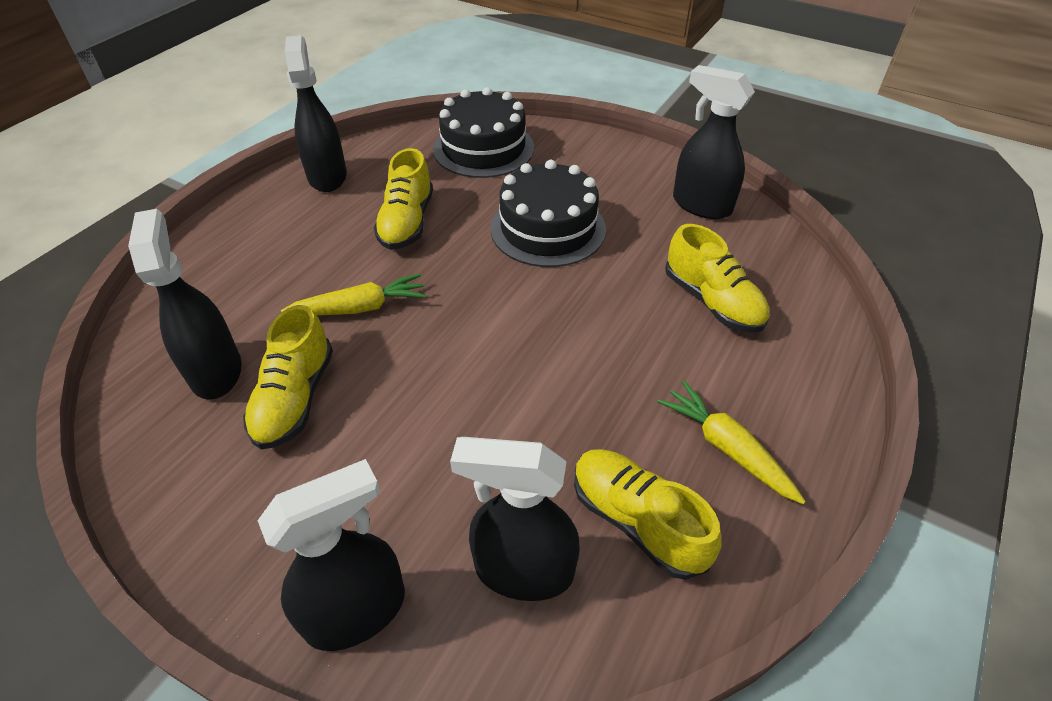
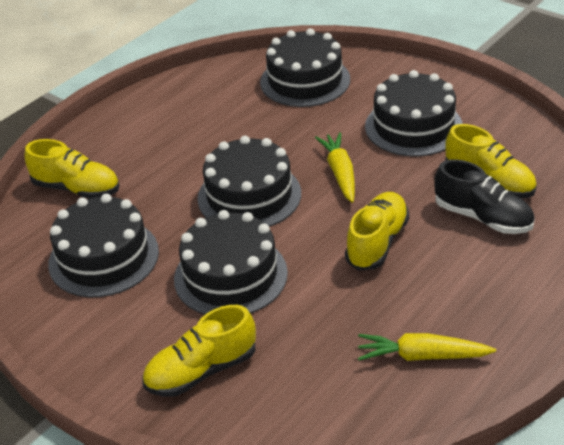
black cake: [433,87,534,178] [490,160,606,267] = 2 -> [48,194,159,297] [174,210,288,315] [198,136,301,227] [260,28,350,107] [365,70,463,157] = 5
black shoe: none = 0 -> [434,159,535,234] = 1
black spray bottle: [128,209,241,400] [257,459,405,651] [285,35,347,192] [450,437,580,601] [673,65,755,219] = 5 -> none = 0

